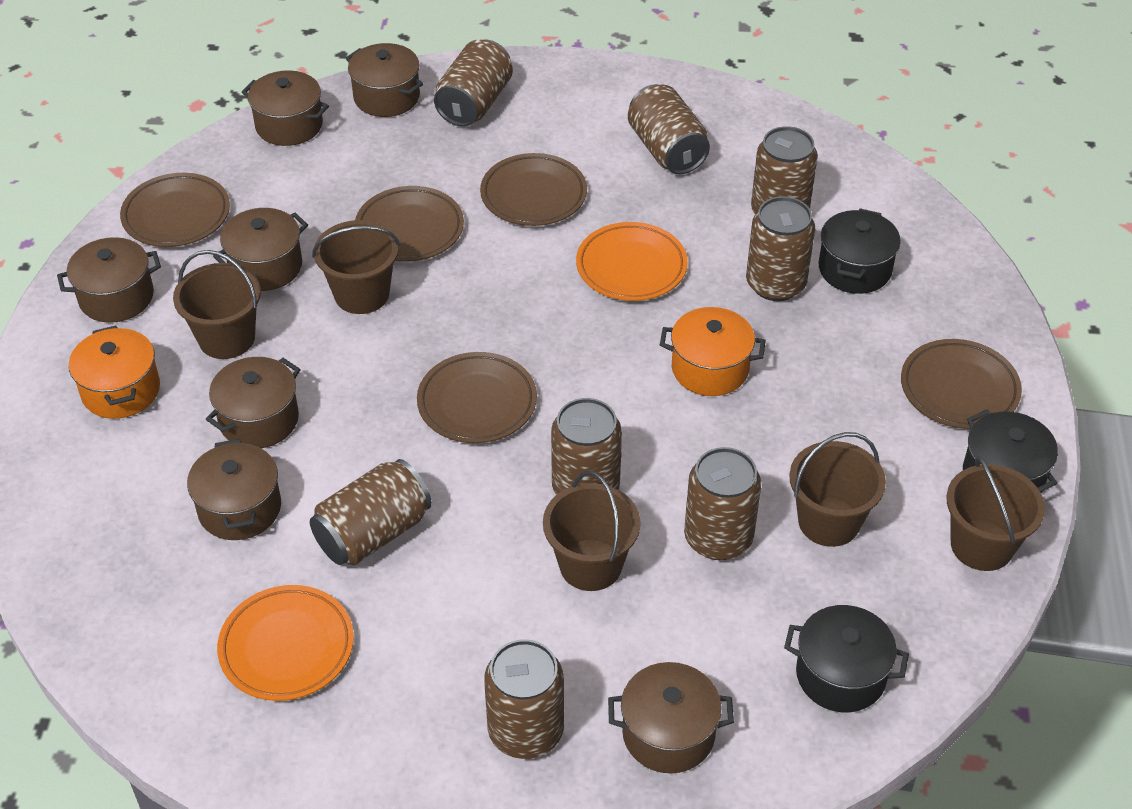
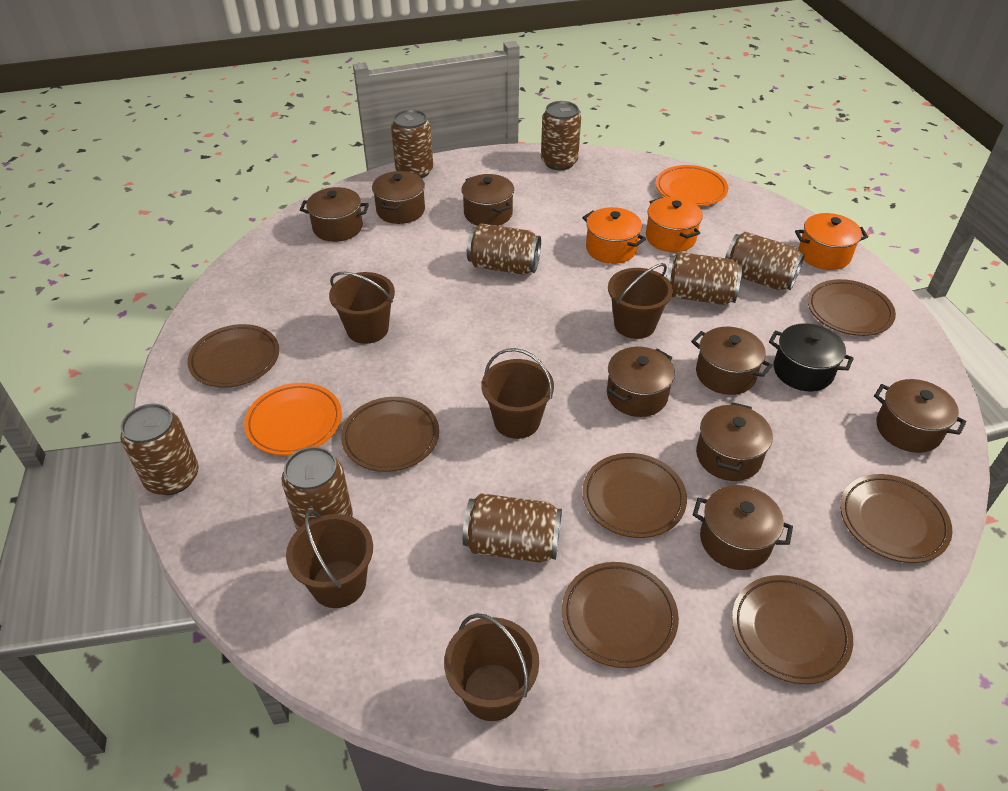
black pot: [784,605,909,712] [818,208,901,294] [963,409,1058,493] = 3 -> [769,324,854,391] = 1
brown plate: [120,173,230,247] [355,186,464,262] [417,352,537,443] [480,153,587,226] [901,339,1022,429] = 5 -> [187,324,279,388] [341,397,439,472] [562,562,679,668] [582,453,687,538] [732,575,853,684] [808,279,896,336] [840,474,952,563] = 7
brown pot: [57,237,161,323] [187,439,281,540] [206,357,300,448] [213,208,308,291] [242,70,329,146] [346,43,423,117] [608,662,734,773] = 7 -> [300,187,369,242] [372,171,425,224] [461,174,514,226] [607,347,675,417] [691,327,773,395] [693,485,793,570] [696,402,773,481] [874,379,966,453] = 8
orange pot: [69,325,160,419] [660,307,766,396] = 2 -> [582,207,646,264] [646,197,703,252] [795,213,868,270] = 3

